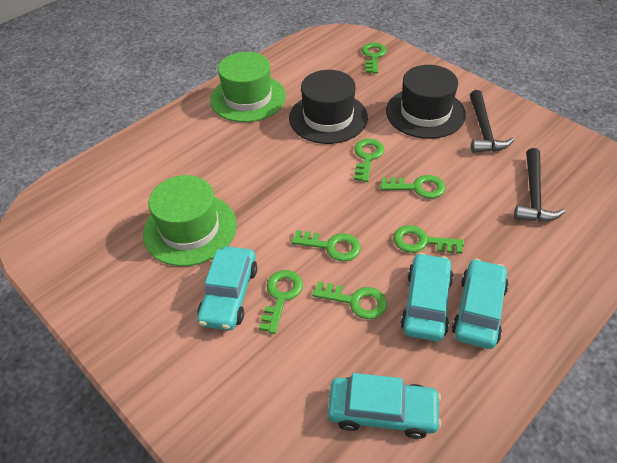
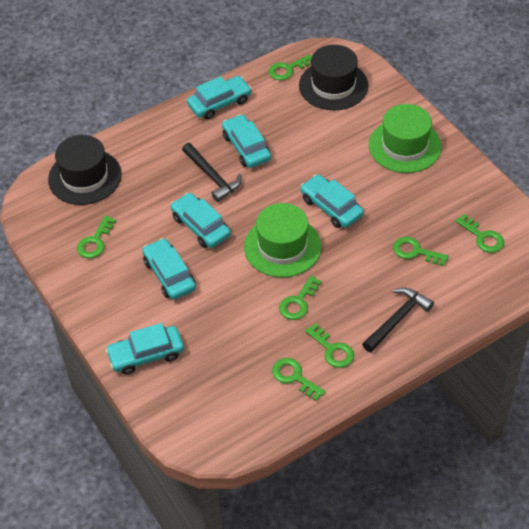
turquoise car: [197,246,257,330] [328,373,441,439] [401,253,453,341] [452,259,509,349] = 4 -> [105,323,184,375] [142,238,196,300] [171,193,231,248] [187,76,252,120] [222,114,271,168] [300,174,364,228] = 6

